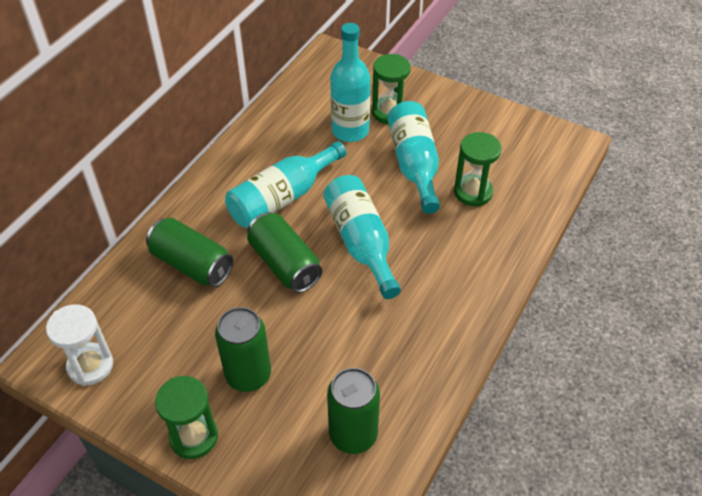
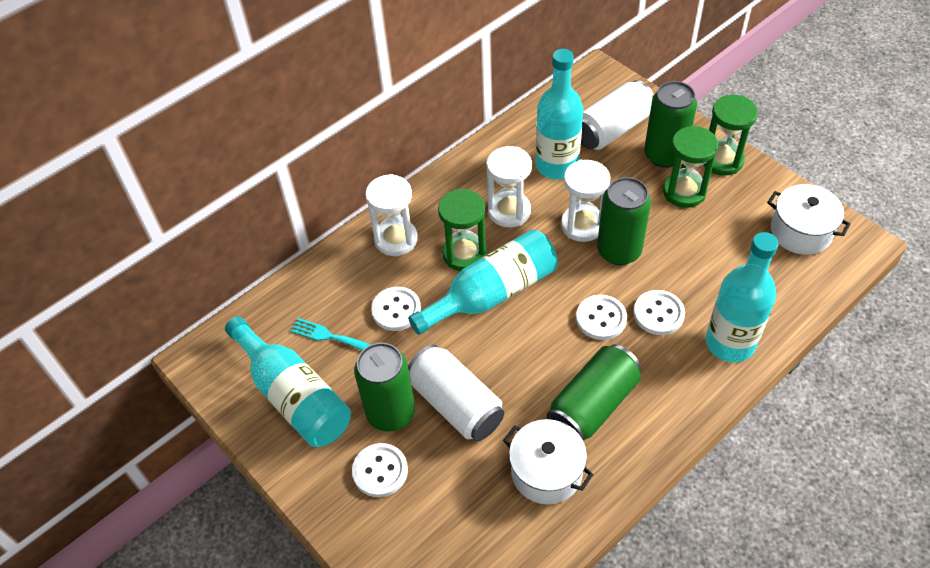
turquoise fork: none = 0 -> [290,318,371,350] = 1
white button: none = 0 -> [352,443,408,497] [371,287,421,331] [576,295,627,340] [633,290,685,335] = 4
white can: none = 0 -> [408,345,504,441] [581,80,654,150] = 2
white hourglass: [46,304,113,386] = 1 -> [365,174,418,256] [486,146,532,227] [561,160,610,242] = 3
white pot: none = 0 -> [503,419,594,504] [767,184,851,255] = 2

